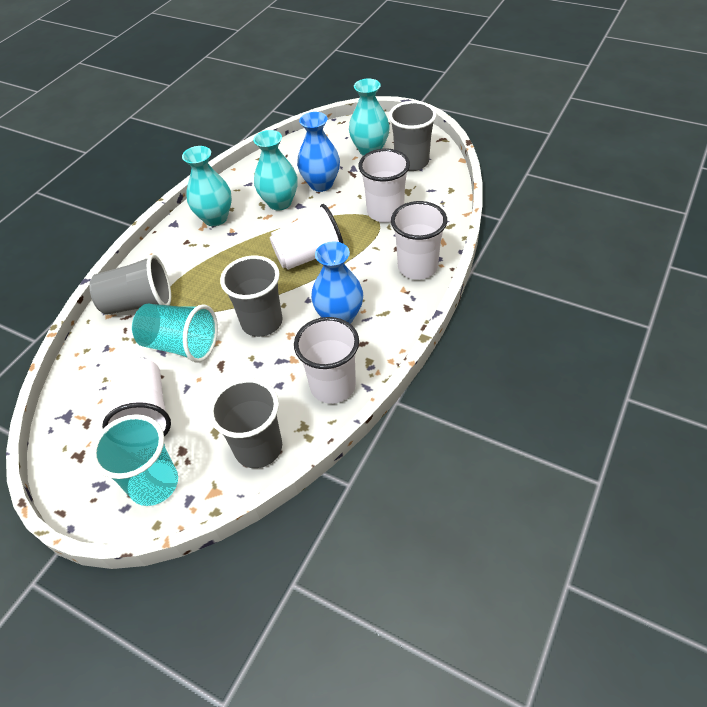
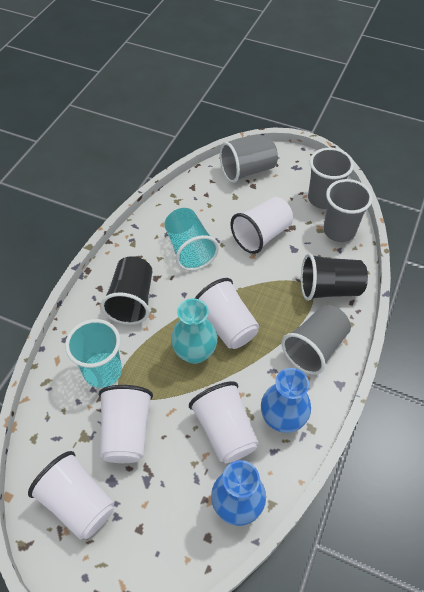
black cup: none = 0 -> [101,256,153,325] [301,253,368,301] = 2
turquoise vase: [182,146,232,226] [253,130,298,211] [349,79,390,156] = 3 -> [171,298,218,364] = 1

